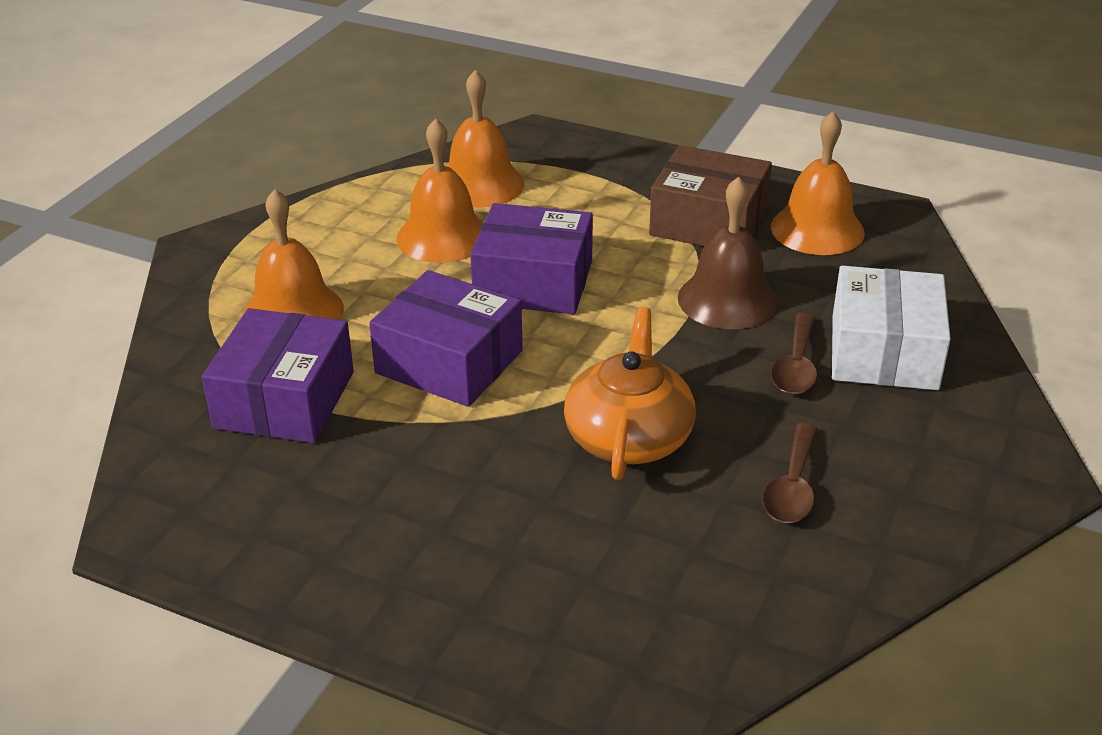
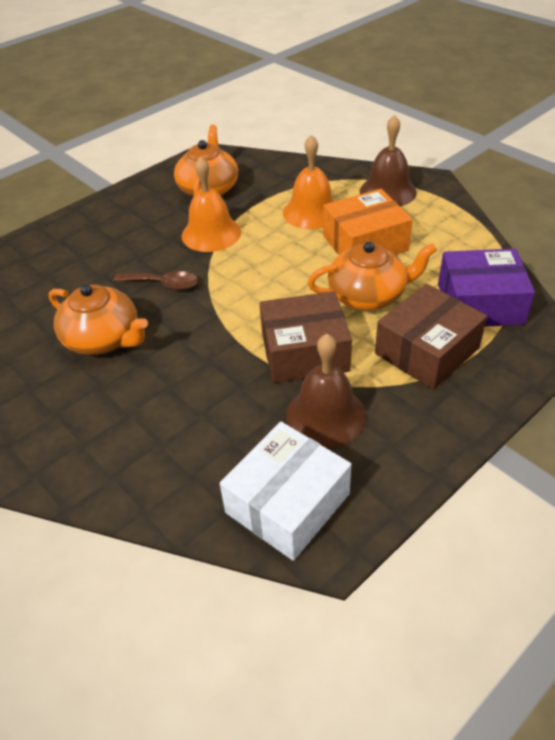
brown bell: [678,176,778,329] = 1 -> [286,334,366,448] [360,115,417,206] = 2
brown box: [649,145,772,246] = 1 -> [260,291,352,383] [375,284,487,390] = 2
brown spoon: [762,423,818,523] [771,313,817,395] = 2 -> [113,271,198,290] = 1
orange bell: [242,189,344,320] [396,118,483,263] [448,70,525,208] [771,111,865,255] = 4 -> [182,156,241,252] [283,135,335,229] = 2
orange box: none = 0 -> [323,189,412,255] = 1
orange teapot: [564,307,696,480] = 1 -> [49,284,148,355] [174,125,238,196] [307,242,437,310] = 3
purple box: [202,308,354,443] [369,270,523,407] [470,203,593,314] = 3 -> [438,248,535,326] = 1

